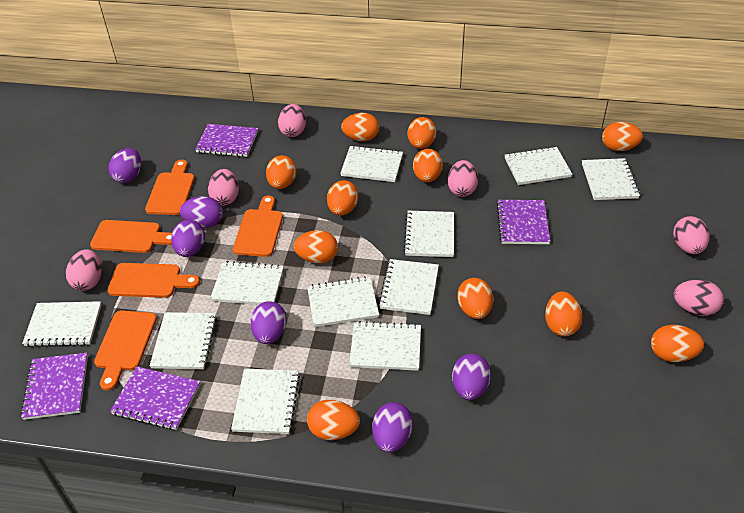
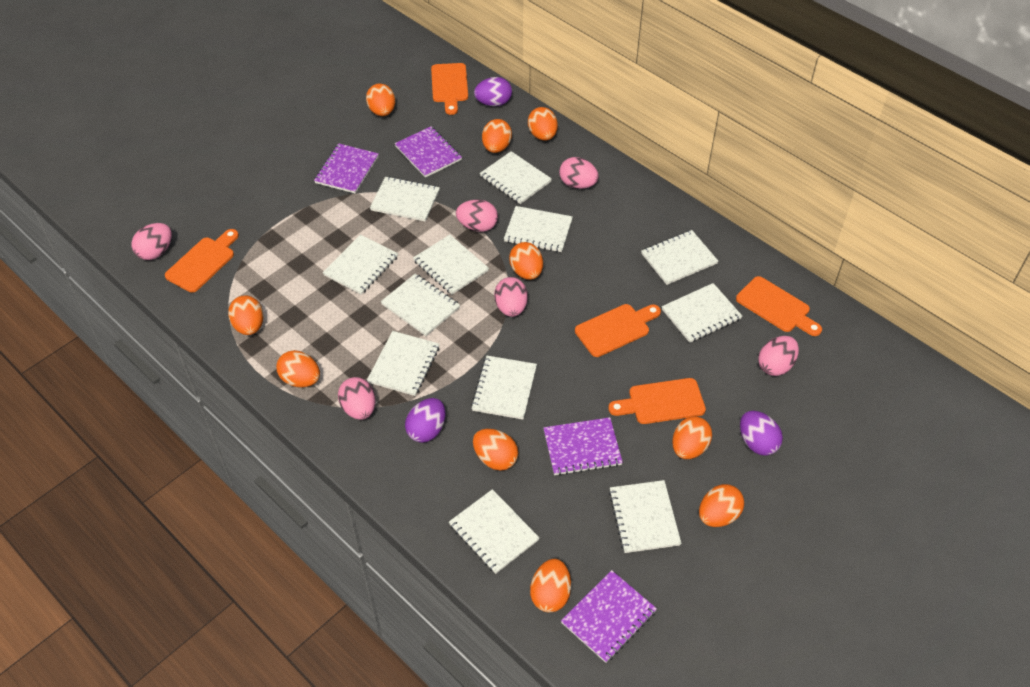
orange egg: [266,155,297,189] [294,230,338,263] [307,400,360,440] [327,180,358,216] [341,113,379,141] [408,117,436,149] [413,149,443,182] [457,278,493,319] [545,291,583,336] [602,122,643,151] [651,325,704,362] = 11 -> [228,295,264,335] [276,350,320,387] [366,84,395,116] [473,429,518,471] [482,119,512,153] [509,242,543,280] [528,107,558,141] [530,559,571,613] [672,416,712,459] [699,484,744,527] = 10
purple egg: [108,148,141,183] [171,220,205,257] [180,196,223,228] [250,301,287,344] [372,402,413,452] [452,354,491,400] = 6 -> [405,398,445,443] [474,77,512,106] [740,411,783,456] = 3
white notebook: [22,301,102,347] [150,312,217,369] [210,261,284,305] [231,368,300,434] [307,276,379,327] [340,145,403,182] [349,321,421,371] [379,259,439,315] [404,211,454,257] [505,146,572,185] [582,158,640,200] = 11 -> [323,235,398,295] [367,331,439,396] [370,176,440,222] [381,274,460,336] [413,235,489,295] [449,489,540,574] [471,356,537,420] [480,151,552,204] [504,206,573,252] [609,480,681,553] [641,230,718,285] [662,283,742,343] = 12

